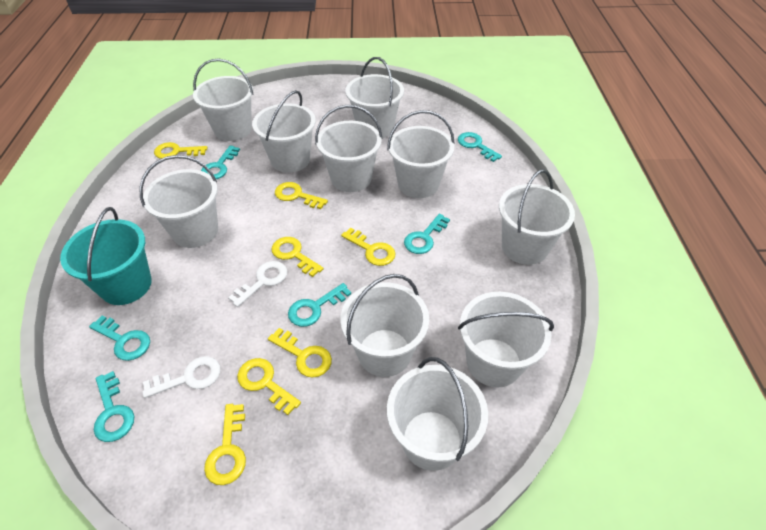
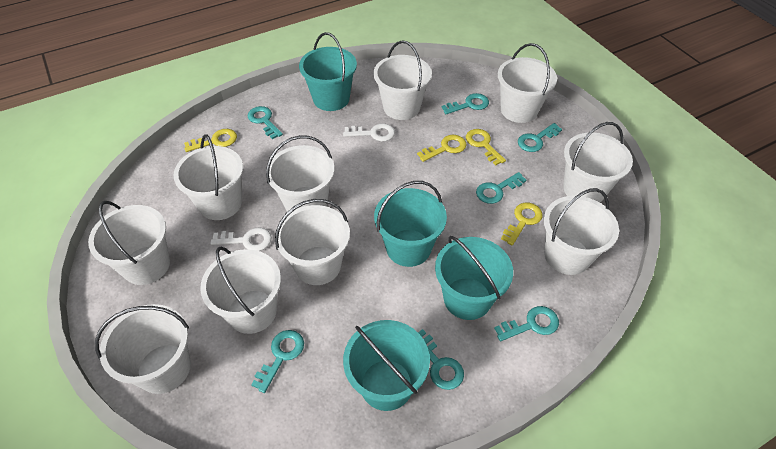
turquoise bucket: [60,207,152,305] = 1 -> [299,32,357,111] [343,320,430,411] [374,181,447,267] [435,236,513,320] = 4
turquoise key: [89,316,150,361] [94,371,134,442] [201,145,240,179] [288,283,351,327] [404,214,450,254] [458,132,502,162] = 6 -> [248,106,283,139] [251,330,304,393] [418,329,464,390] [441,93,489,114] [476,172,526,204] [494,306,559,341] [518,123,562,152] = 7
yellow key: [154,142,208,159] [204,404,246,485] [237,358,301,415] [268,328,332,378] [271,237,324,277] [275,182,328,209] [341,228,395,266] = 7 -> [184,129,237,152] [417,135,467,162] [466,129,506,165] [501,203,543,246] = 4

